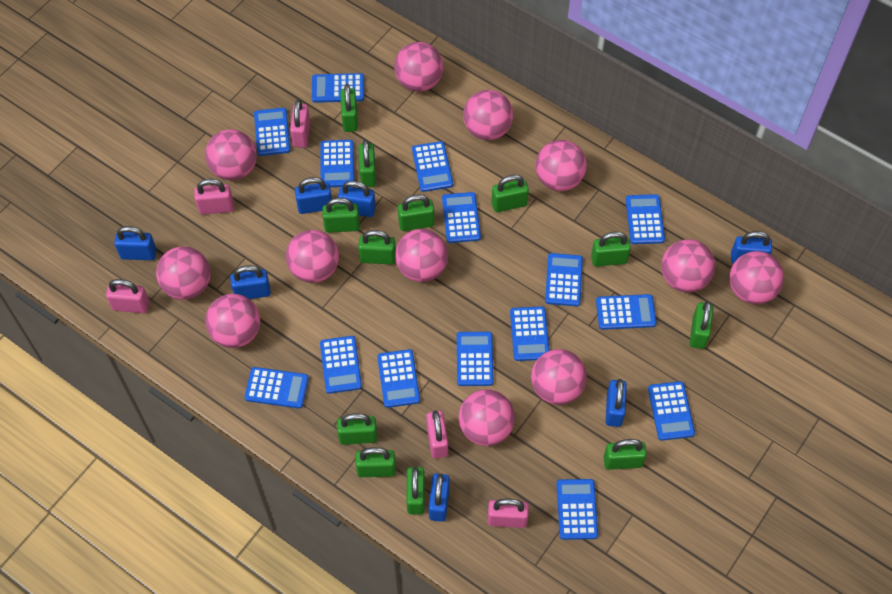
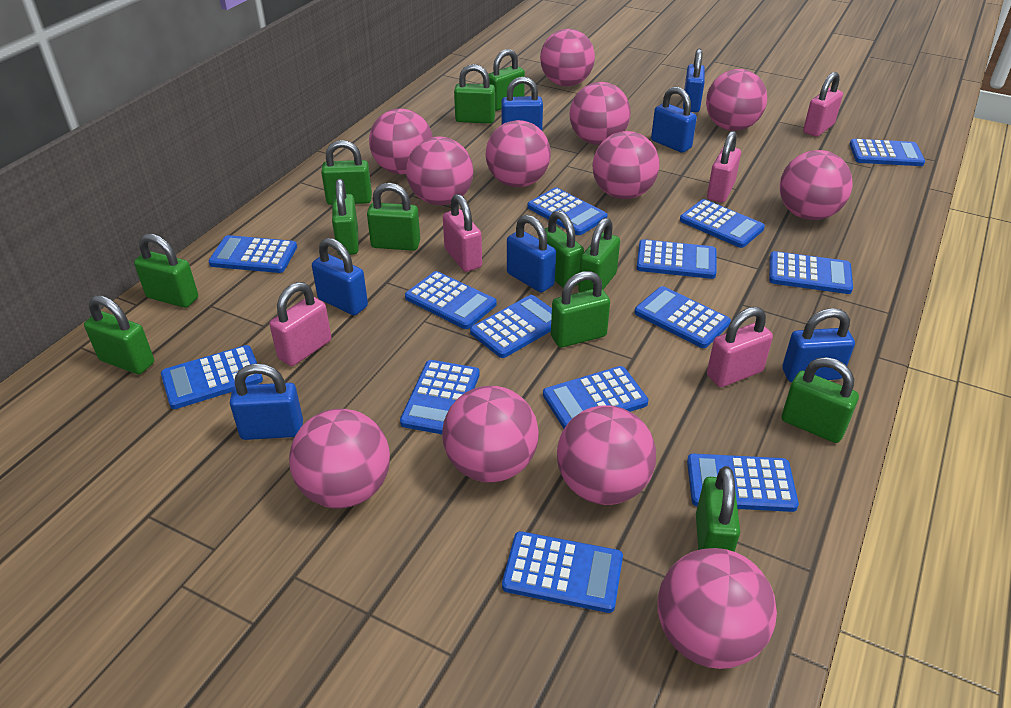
blue calculator: [245,367,309,409] [254,108,291,156] [312,73,364,103] [320,140,354,187] [320,336,362,394] [377,349,420,408] [412,141,453,192] [442,192,481,243] [457,332,494,386] [510,306,550,361] [545,253,583,306] [557,479,598,540] [596,294,657,330] [626,194,665,244] [648,381,695,441] = 15 -> [161,345,263,409] [209,235,297,273] [400,360,480,434] [405,271,497,329] [470,295,552,358] [502,531,623,613] [527,188,608,235] [543,366,649,429] [634,286,731,348] [637,239,716,279] [680,199,765,248] [687,454,799,512] [769,251,853,294] [850,139,925,166] = 14

